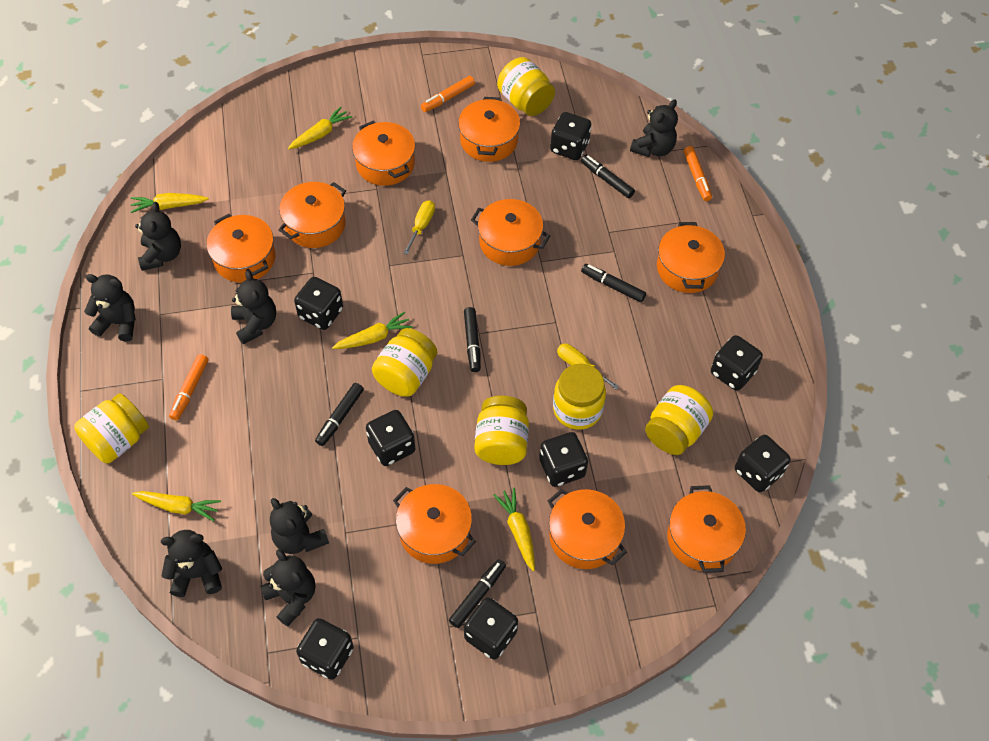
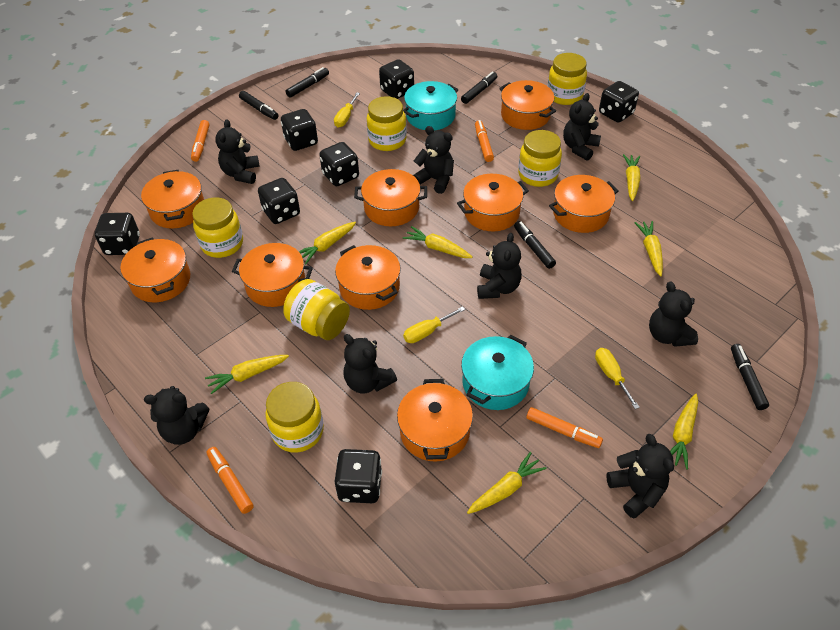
black dice: [294,277,343,330] [296,618,354,679] [366,410,415,466] [464,597,518,659] [539,432,588,487] [550,112,591,160] [711,335,763,391] [735,435,791,493] = 8 -> [95,213,140,255] [258,178,300,224] [281,109,318,151] [319,142,359,186] [335,449,382,503] [379,59,414,99] [599,81,639,123] = 7
black teddy bear: [84,274,136,342] [135,202,181,271] [161,530,222,597] [231,271,276,344] [260,549,315,627] [270,498,329,554] [630,99,678,157] = 7 -> [144,386,209,445] [215,119,259,184] [344,334,397,393] [413,126,454,194] [477,233,522,299] [563,93,601,161] [606,434,674,519] [649,282,698,347] = 8
orange marker: [169,354,208,420] [421,76,475,112] [684,146,712,201] = 3 -> [191,120,210,162] [207,447,254,514] [475,120,494,162] [526,407,603,448] = 4
turquoise pot: none = 0 -> [403,81,458,130] [461,335,534,410] = 2
yellow carrot: [131,193,209,213] [132,491,221,521] [288,107,352,149] [332,311,413,349] [494,488,535,571] = 5 -> [205,355,289,394] [299,222,356,265] [403,226,473,258] [467,452,547,514] [623,154,641,201] [635,221,663,276] [670,393,698,470] = 7
yellow screwdriver: [403,200,435,255] [557,344,619,389] = 2 -> [334,92,360,127] [403,306,465,343] [595,348,640,409] = 3

